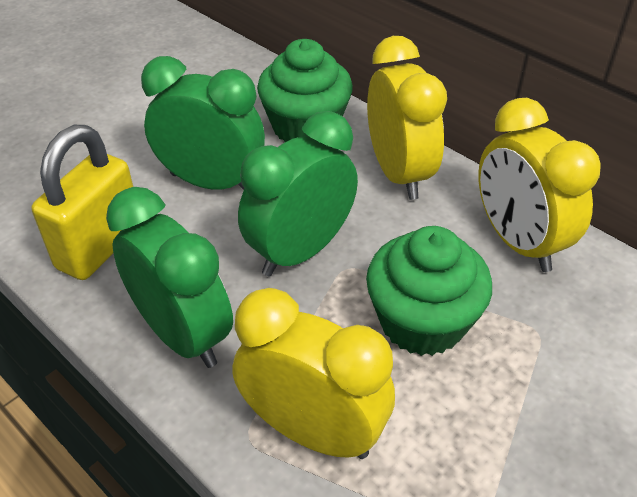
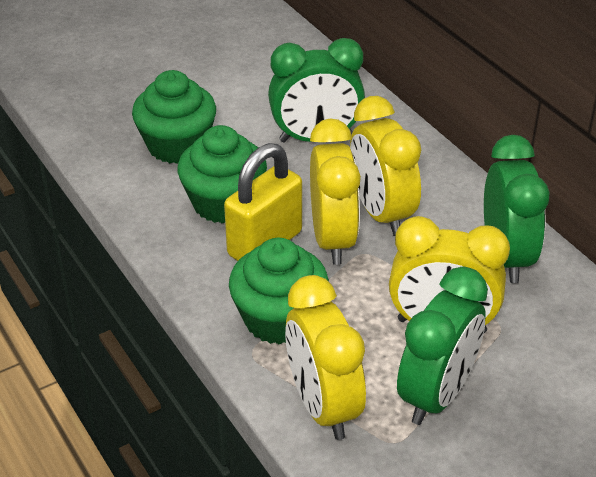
green cupcake: [257,39,353,142] [366,226,492,356] = 2 -> [132,70,216,164] [177,125,267,223] [229,238,329,345] = 3
yellow clock: [232,288,395,459] [367,36,447,200] [478,98,601,272] = 3 -> [285,275,366,440] [310,118,361,265] [350,96,421,236] [389,216,510,333] = 4

